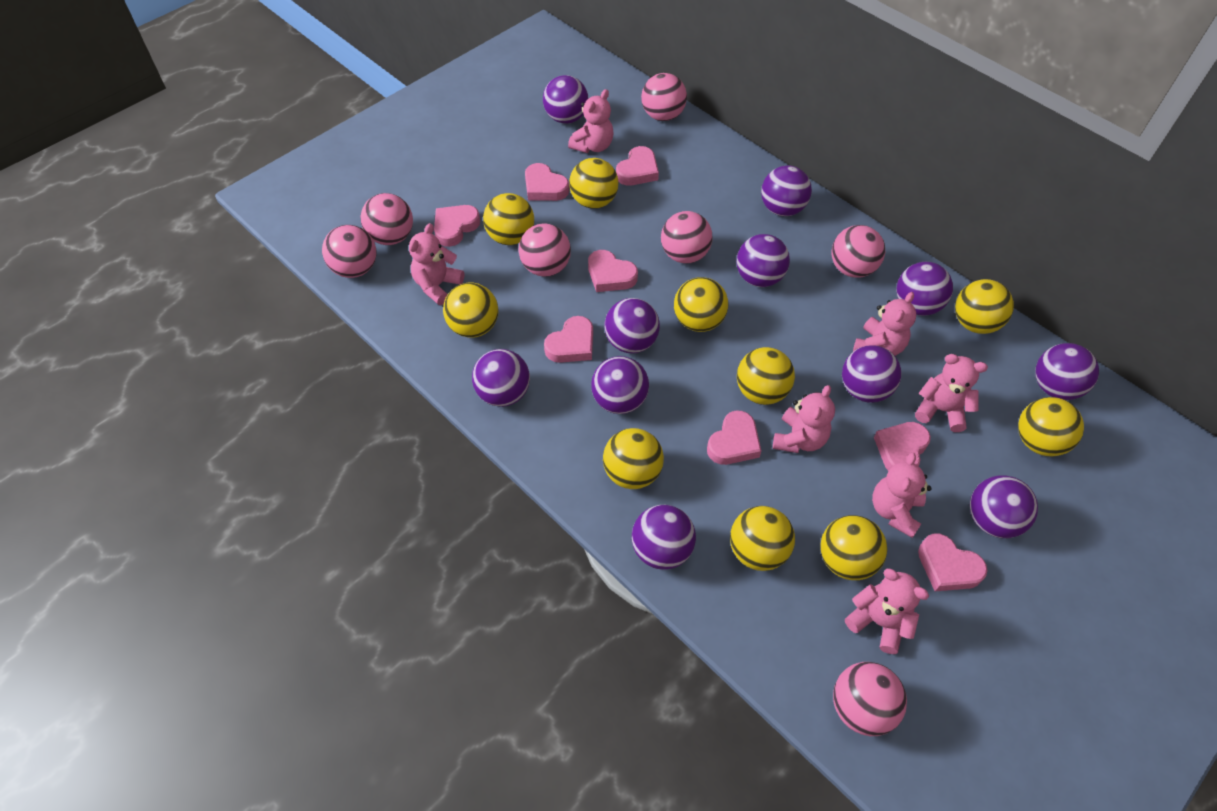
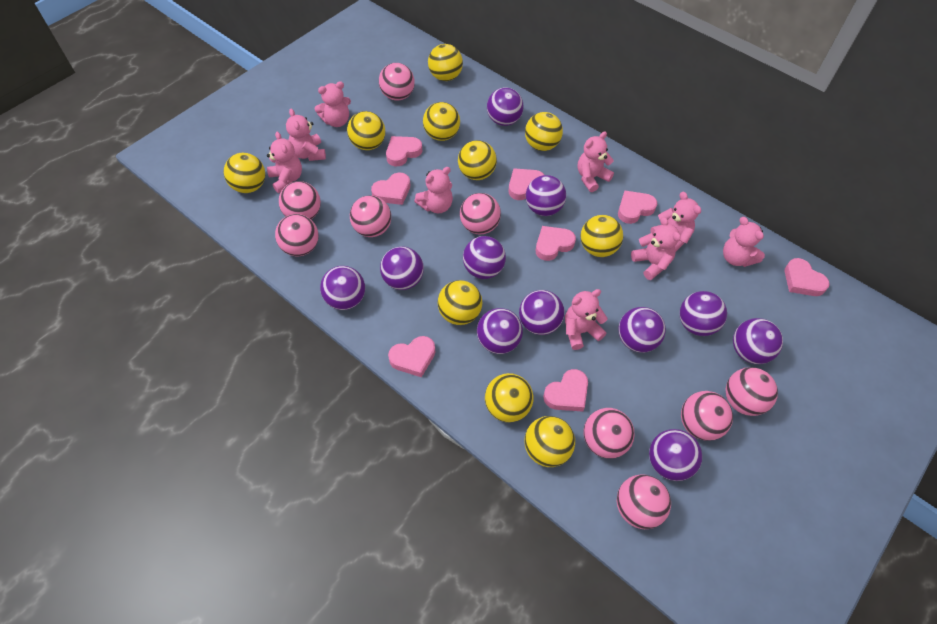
pink ball: [322,225,377,278] [360,193,413,245] [518,223,571,277] [641,73,687,121] [661,211,712,264] [831,225,885,278] [833,662,907,736] = 7 -> [275,214,319,256] [279,181,321,219] [350,196,391,237] [379,63,415,101] [460,193,501,234] [583,408,635,458] [617,474,671,529] [681,391,733,441] [726,367,778,416] = 9
pink teddy bear: [409,223,464,305] [568,89,614,153] [773,385,835,453] [845,569,929,654] [853,292,916,356] [872,452,932,538] [915,354,988,432] = 7 -> [267,132,302,193] [286,109,326,161] [315,81,351,127] [414,167,453,214] [565,289,608,350] [578,131,614,192] [631,217,681,280] [650,192,701,251] [723,217,765,267] = 9

